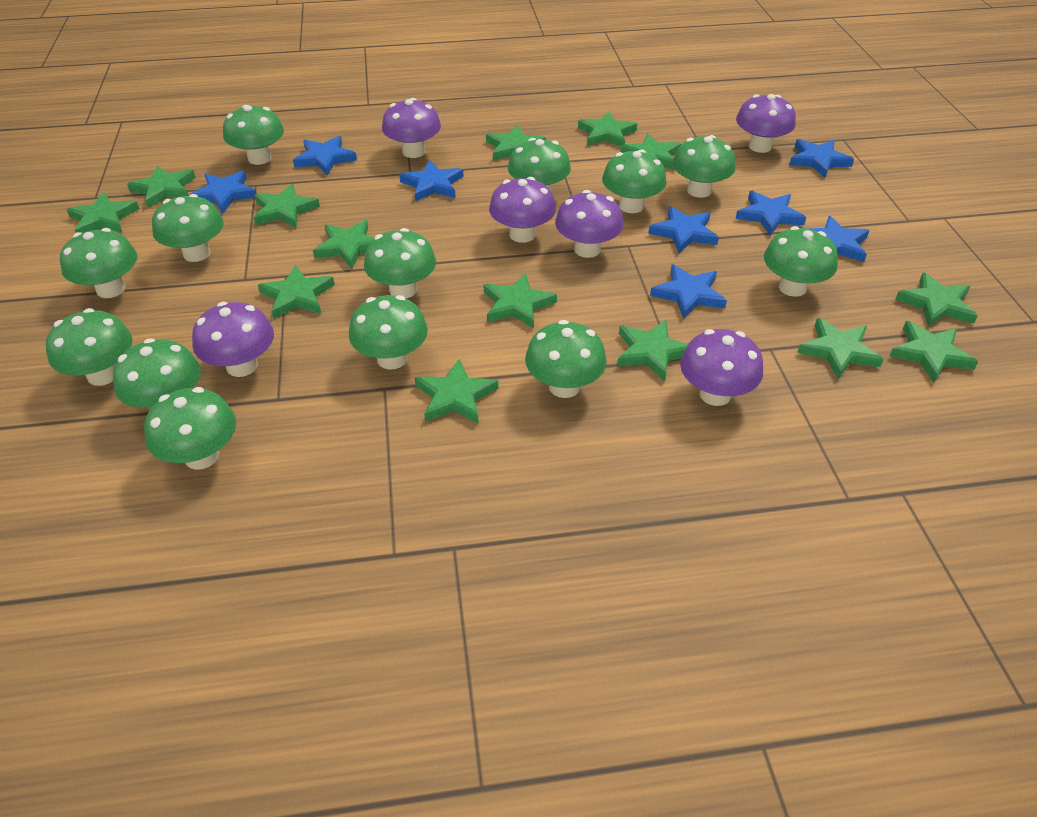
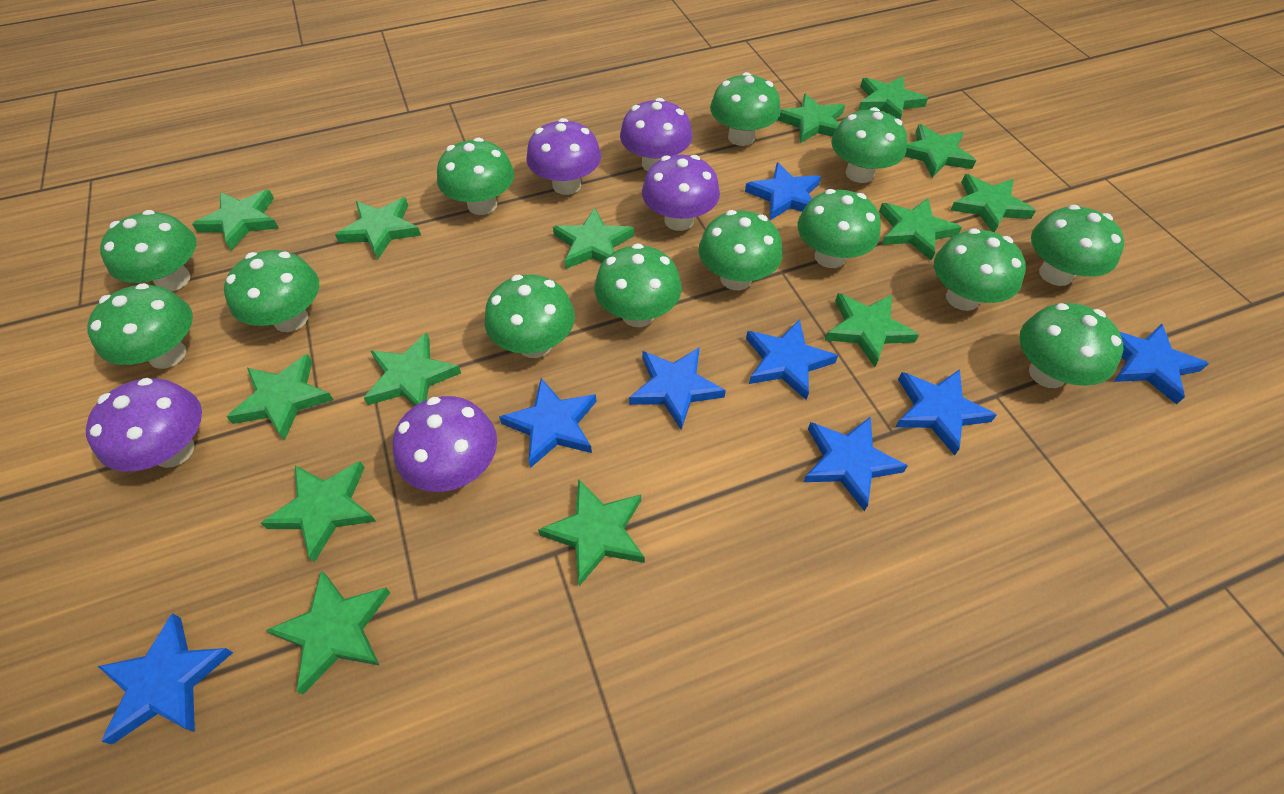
purple mushroom: [192,302,274,377] [382,98,441,158] [489,177,556,243] [555,190,624,258] [680,329,763,406] [736,94,796,153] = 6 -> [86,378,202,472] [392,396,497,492] [526,118,601,195] [620,98,692,171] [642,155,720,231] = 5

